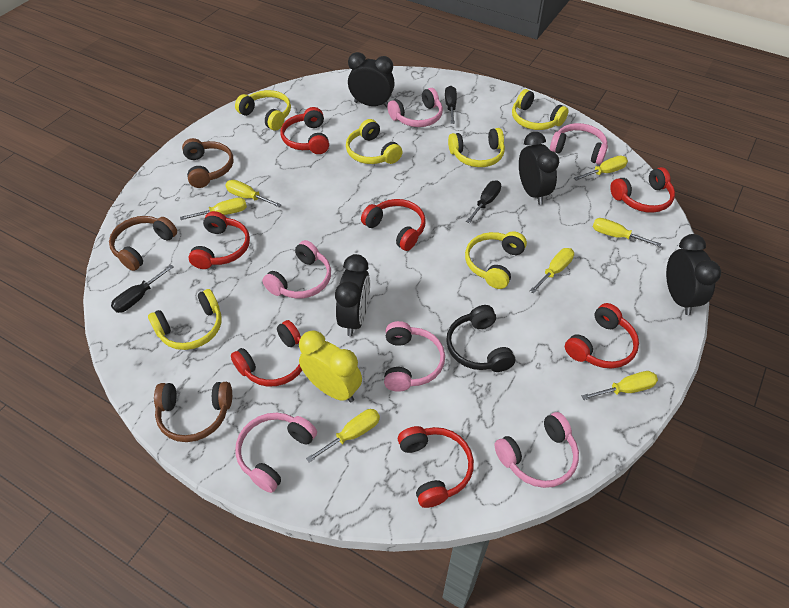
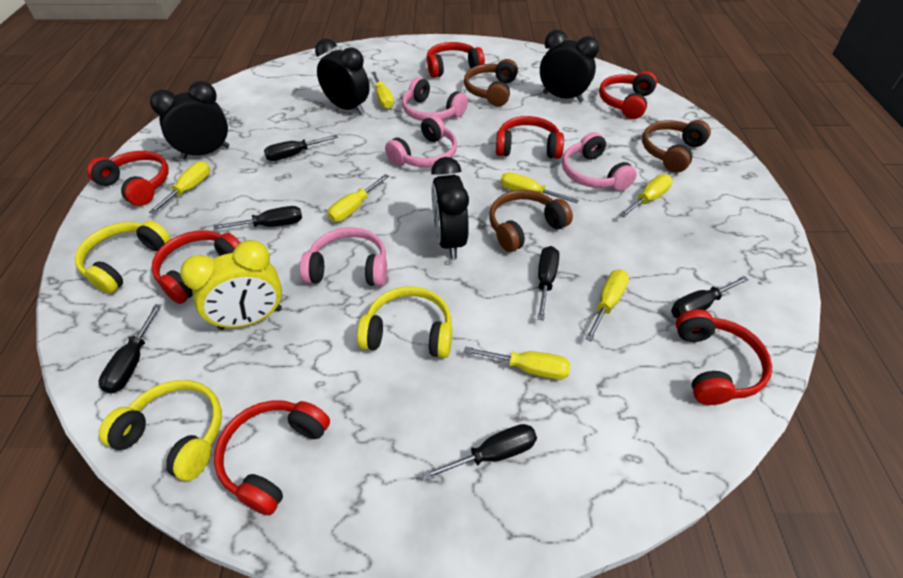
black headphones: [446,305,515,372] = 1 -> none = 0
black screwdriver: [111,265,174,313] [445,86,457,124] [466,180,501,223] = 3 -> [99,304,162,394] [214,206,302,229] [264,135,338,161] [423,424,537,481] [537,246,559,321] [671,276,749,318] = 6
pink headphones: [235,413,317,493] [262,240,331,299] [384,321,445,392] [387,88,443,127] [494,412,579,488] [550,123,608,165] = 6 -> [300,227,387,286] [385,115,457,167] [402,77,468,121] [562,132,637,191] = 4
yellow headphones: [148,289,221,350] [235,90,291,131] [346,119,402,164] [448,128,505,167] [465,231,527,289] [512,89,569,130] = 6 -> [75,221,171,294] [99,380,222,481] [357,286,452,358] = 3

